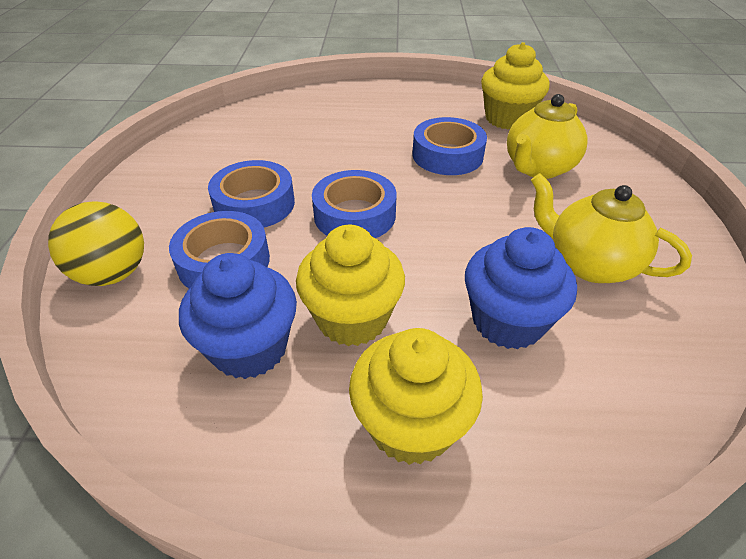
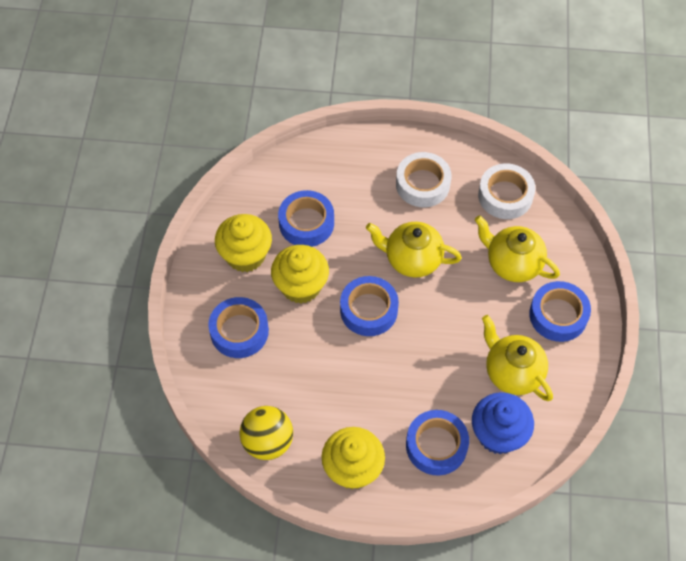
blue cupcake: [179,253,297,379] [465,227,577,349] = 2 -> [472,392,534,454] = 1
blue tape: [169,211,270,289] [208,160,295,228] [312,170,397,238] [413,117,487,175] = 4 -> [208,297,269,358] [278,190,334,247] [340,276,399,336] [406,410,469,476] [529,281,591,342] = 5
white tape: none = 0 -> [396,152,451,207] [478,163,535,219] = 2
yellow teapot: [507,94,588,179] [531,173,692,283] = 2 -> [366,222,462,278] [475,215,560,282] [482,315,553,401] = 3

